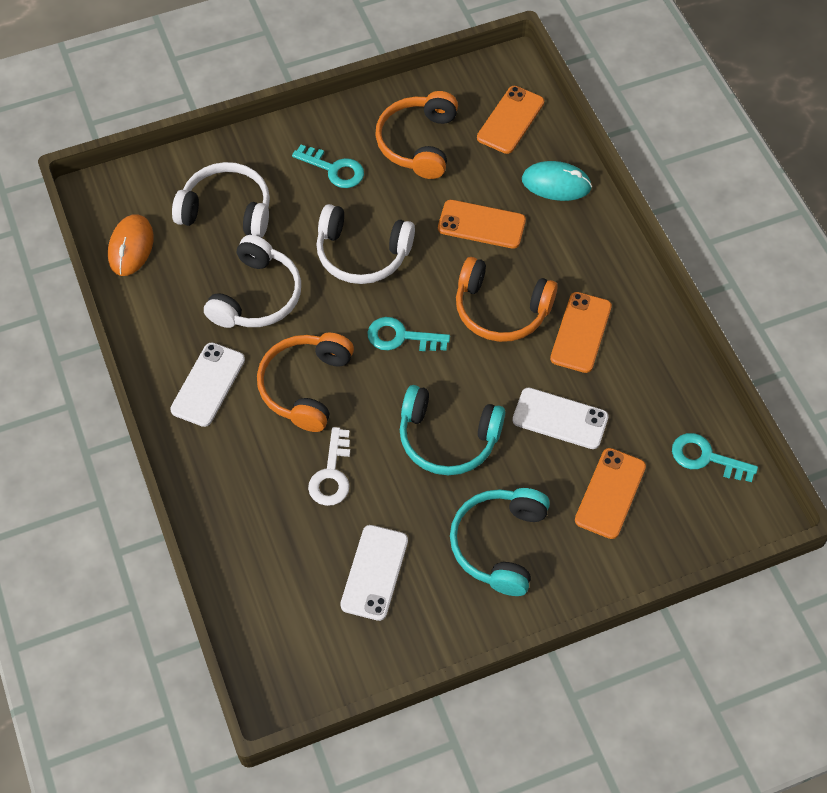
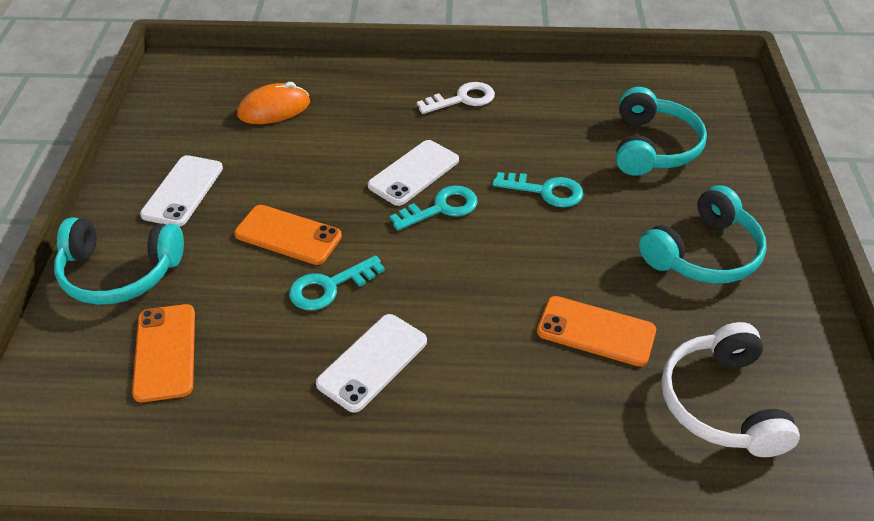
orange headphones: [257,333,354,432] [375,91,458,179] [456,257,558,342] = 3 -> none = 0
orange phone: [438,200,526,249] [477,86,544,154] [550,292,612,373] [575,448,646,539] = 4 -> [132,304,195,402] [234,205,342,265] [537,296,656,367] = 3
turquoise headphones: [400,385,505,475] [450,488,550,596] = 2 -> [54,217,184,305] [616,87,707,176] [639,185,767,284] = 3
turquoise mouse: [522,161,592,201] = 1 -> none = 0
white headphones: [172,162,270,237] [204,235,301,328] [316,204,415,284] = 3 -> [661,322,800,457] = 1

